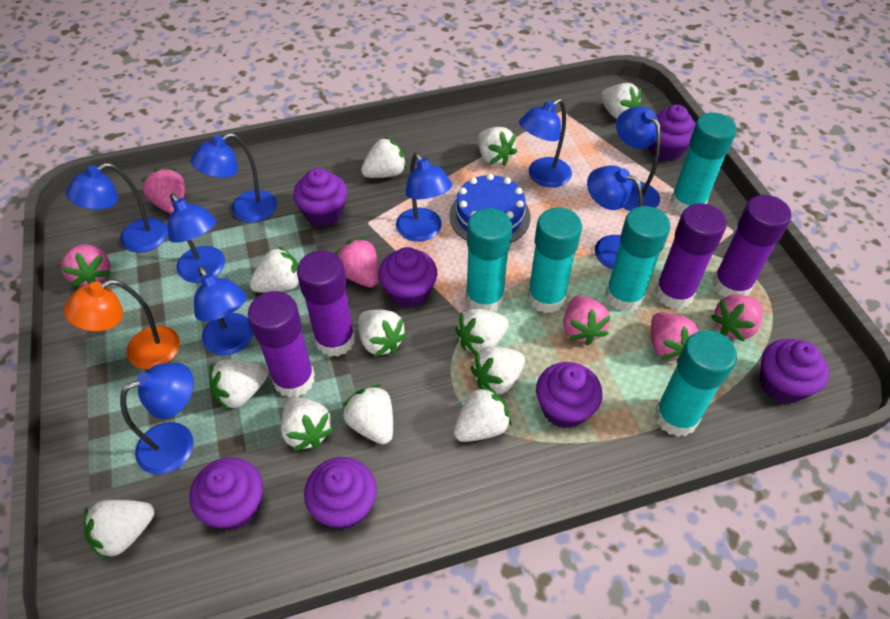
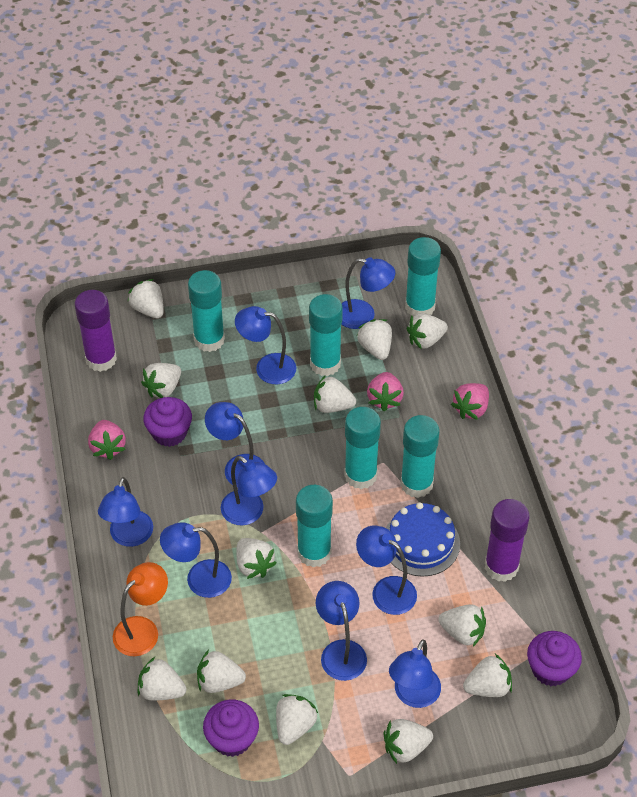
pink strawberry: [61,244,111,287] [141,168,185,214] [335,238,379,287] [563,296,611,346] [651,312,701,362] [711,294,762,342] = 6 -> [88,420,126,460] [367,372,404,411] [451,383,489,420] = 3
purple cupcake: [189,457,263,530] [293,168,348,227] [304,457,377,530] [379,247,437,308] [536,362,603,429] [648,105,696,161] [759,339,829,404] = 7 -> [143,397,192,447] [203,699,259,757] [527,631,582,686] = 3
purple glue stick: [248,291,315,398] [297,250,355,357] [655,203,727,309] [712,195,791,298] = 4 -> [75,290,117,372] [485,499,530,582] = 2
turquoise glue stick: [466,208,512,312] [527,208,582,313] [605,206,671,312] [654,330,737,437] [670,113,737,214] = 5 -> [188,270,225,352] [296,485,333,568] [309,294,343,376] [344,407,381,489] [400,415,439,498] [405,237,441,317] = 6

